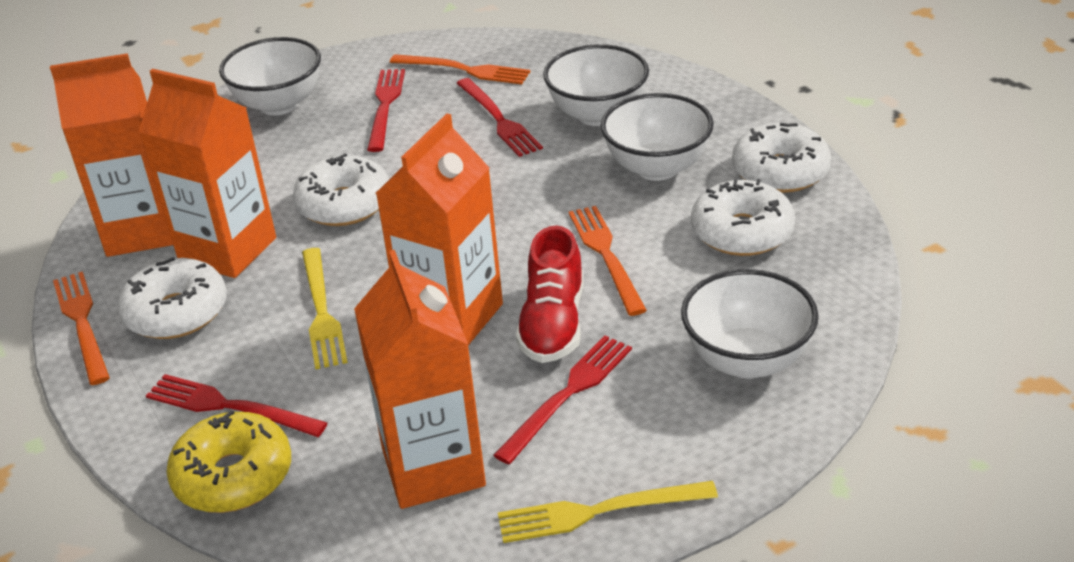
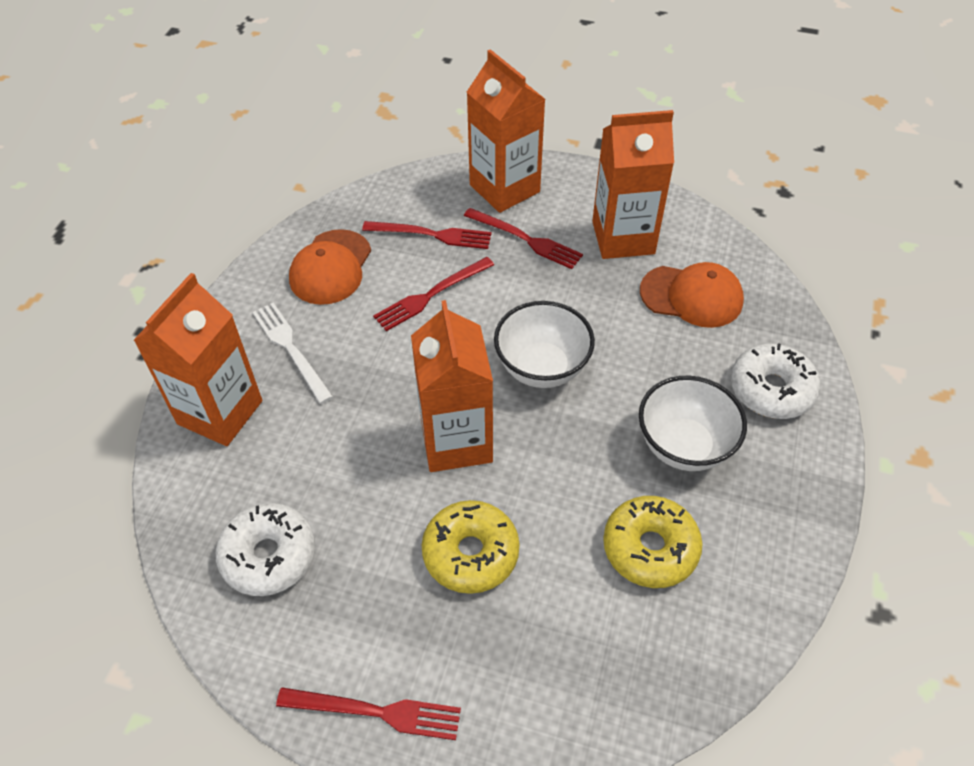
orange cap: none = 0 -> [289,229,371,305] [640,262,744,328] = 2
orange fork: [53,271,110,385] [390,54,530,84] [569,206,647,316] = 3 -> none = 0
red shoe: [516,226,583,363] = 1 -> none = 0
white bowl: [219,37,321,115] [543,44,649,126] [601,93,714,181] [681,269,819,378] = 4 -> [494,301,595,388] [639,376,747,471] = 2
white donut: [118,257,227,339] [293,153,389,226] [691,179,795,256] [732,123,831,193] = 4 -> [216,503,315,596] [731,343,821,419] = 2
white fork: none = 0 -> [252,303,333,404] = 1
yellow donut: [166,410,291,513] = 1 -> [422,500,520,594] [603,496,703,588] = 2
yellow fork: [302,248,348,369] [498,481,718,543] = 2 -> none = 0

